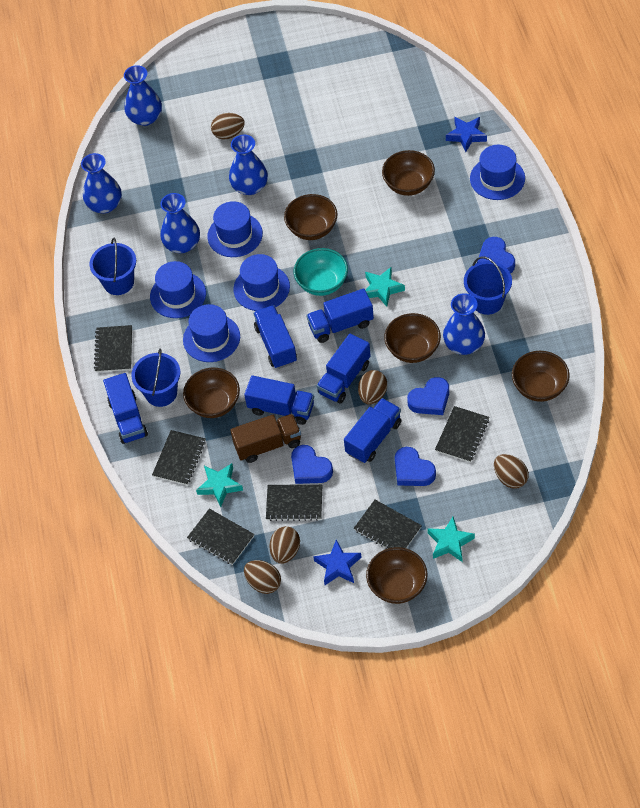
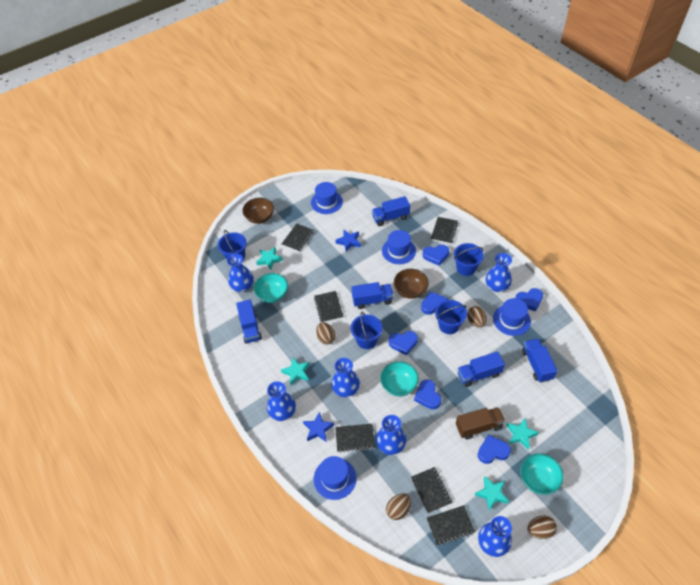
blue bucket: [89,237,136,295] [131,348,180,407] [464,256,512,315] = 3 -> [218,230,246,260] [351,312,382,349] [435,300,467,334] [454,243,484,276] = 4
blue hat: [150,261,206,318] [183,304,240,362] [207,201,263,257] [233,254,290,311] [470,145,525,200] = 5 -> [311,182,343,214] [314,456,357,500] [382,230,416,264] [493,298,531,336] = 4
blue heart: [291,445,333,484] [395,447,436,486] [407,377,449,415] [477,237,515,274] = 4 -> [389,331,418,355] [414,379,441,409] [421,292,448,315] [423,245,449,266] [478,435,511,464] [516,288,543,311] = 6
blue truck: [103,373,148,444] [244,375,314,425] [253,305,297,369] [306,288,374,343] [317,334,371,403] [344,398,401,463] = 6 -> [236,299,262,344] [352,282,393,309] [372,196,410,226] [457,351,505,387] [522,338,557,383] = 5
blue vase: [81,153,122,213] [124,65,162,126] [160,193,200,253] [229,135,268,195] [443,293,485,355] = 5 -> [227,254,254,292] [267,381,296,421] [331,358,360,397] [376,415,406,455] [478,516,512,557] [486,253,512,292] = 6
brown bowl: [183,368,240,418] [284,194,337,240] [366,547,428,604] [382,150,435,196] [384,313,441,363] [512,351,570,402] = 6 -> [242,198,274,224] [394,269,429,299] = 2
brown egg: [211,113,245,139] [244,560,281,594] [269,526,300,564] [358,370,387,405] [494,454,529,489] = 5 -> [316,322,335,345] [386,493,411,520] [467,306,487,328] [527,516,557,539] = 4
turquoise bowl: [294,248,348,296] = 1 -> [254,273,288,303] [380,361,419,396] [520,453,564,495] = 3
turquoise star: [196,463,243,507] [365,267,405,307] [427,517,475,562] = 3 -> [256,247,283,270] [281,358,310,385] [475,476,509,511] [506,418,539,450] = 4

